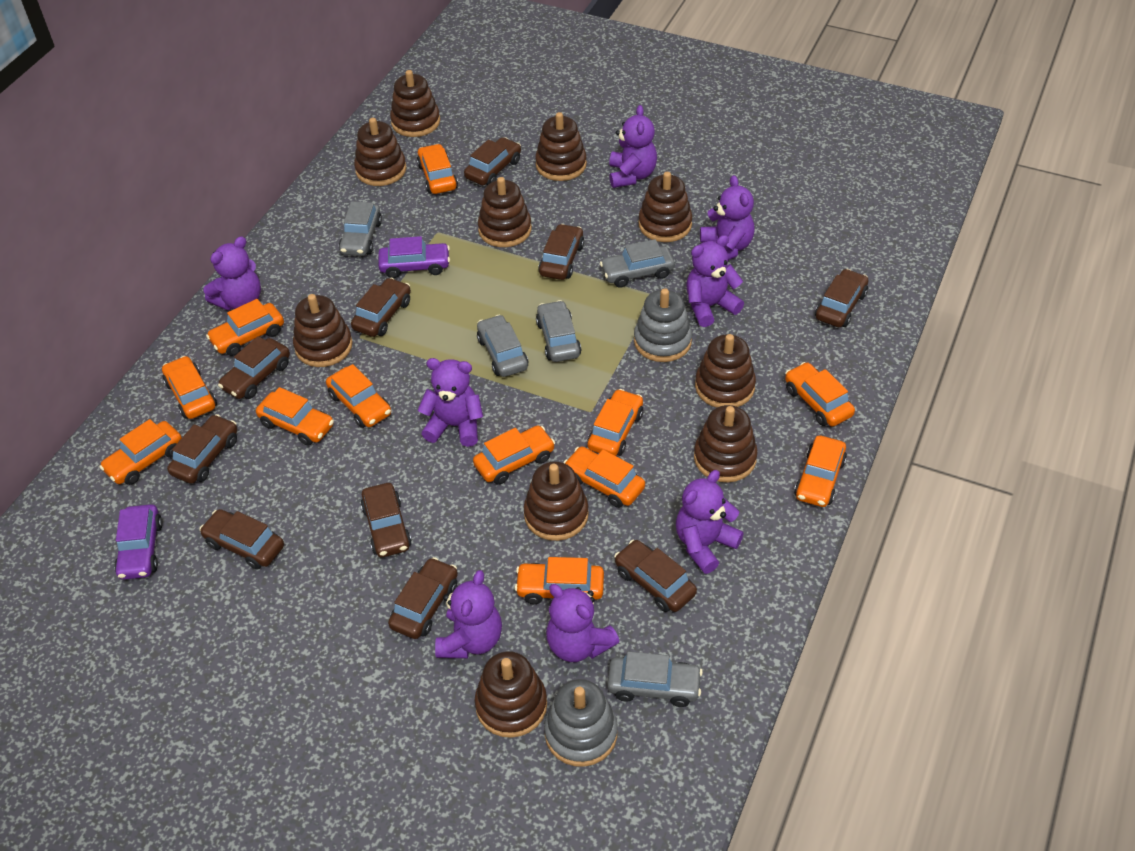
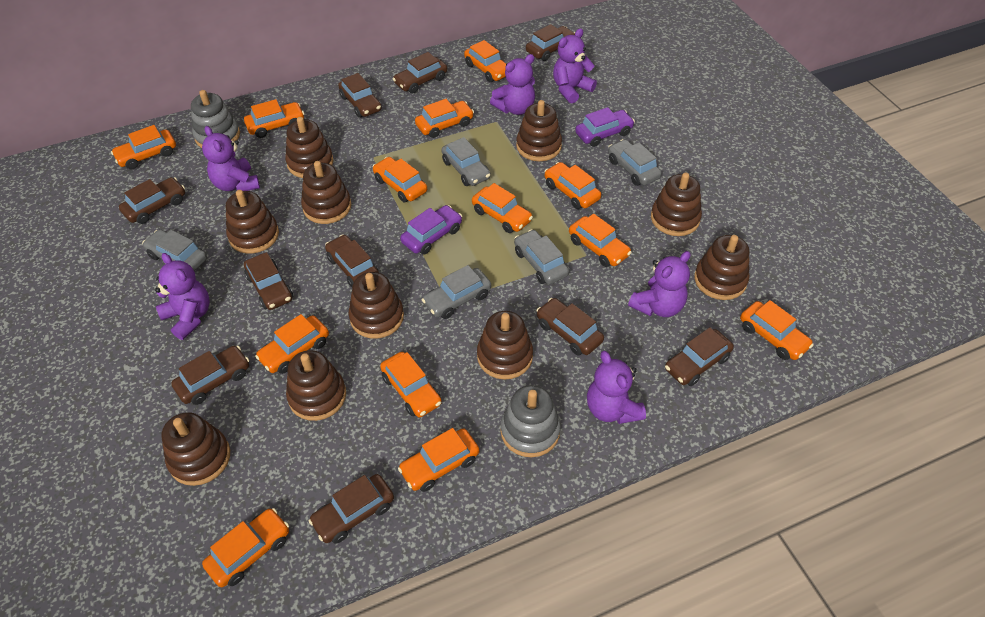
orange car: [100,419,182,485] [162,356,217,419] [206,299,284,356] [256,387,334,446] [326,364,391,428] [417,144,458,194] [473,426,555,485] [515,557,604,604] [564,447,645,508] [587,389,643,456] [785,362,855,427] [794,435,847,507] = 12 -> [111,125,176,169] [202,508,289,587] [244,99,304,138] [255,314,329,374] [372,157,427,202] [380,352,442,417] [398,428,479,492] [415,99,474,138] [464,40,507,82] [472,183,533,233] [544,162,601,209] [569,214,632,267] [740,300,814,360] = 13
purple teddy bear: [203,236,261,310] [418,358,483,447] [435,570,502,658] [546,584,620,662] [609,105,657,188] [676,470,744,574] [686,235,744,327] [700,175,755,260] = 8 -> [155,253,210,340] [202,126,260,191] [490,54,535,115] [553,28,597,104] [587,351,646,424] [628,251,691,317] = 6

